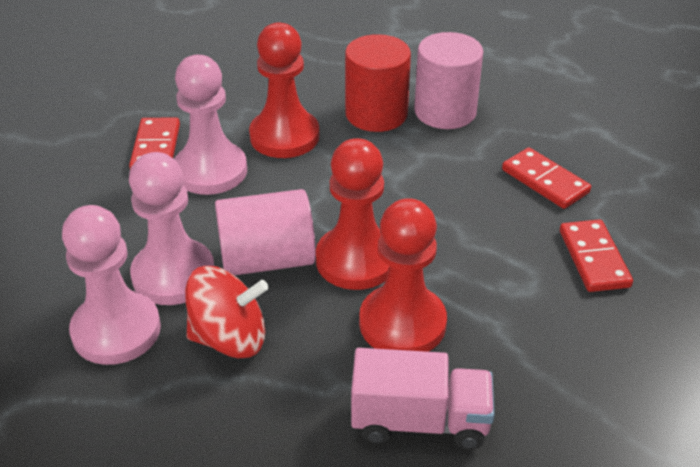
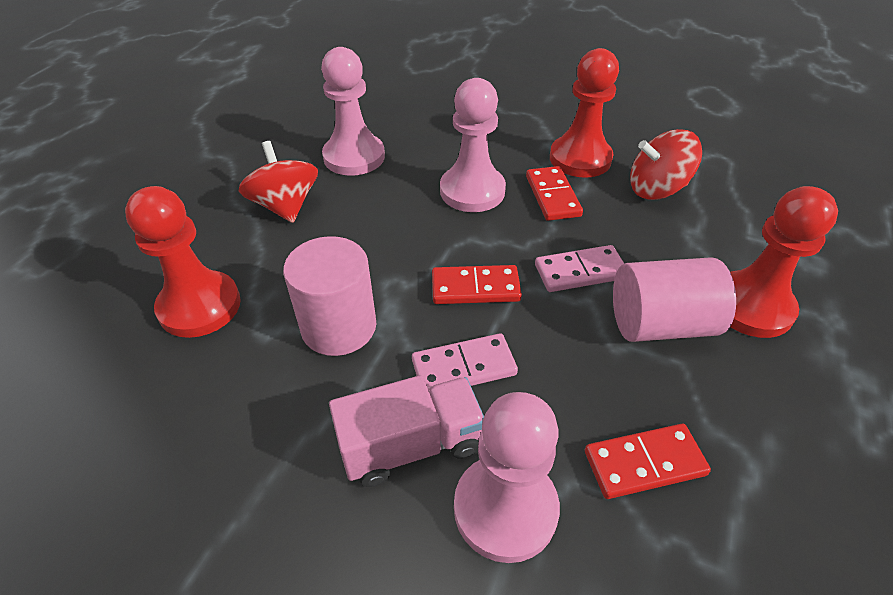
pink domino: none = 0 -> [412,333,518,390] [535,245,624,292] = 2
red cylinder: [345,34,411,132] = 1 -> none = 0
red spinning top: [185,266,269,358] = 1 -> [239,141,318,223] [630,129,702,200] = 2

